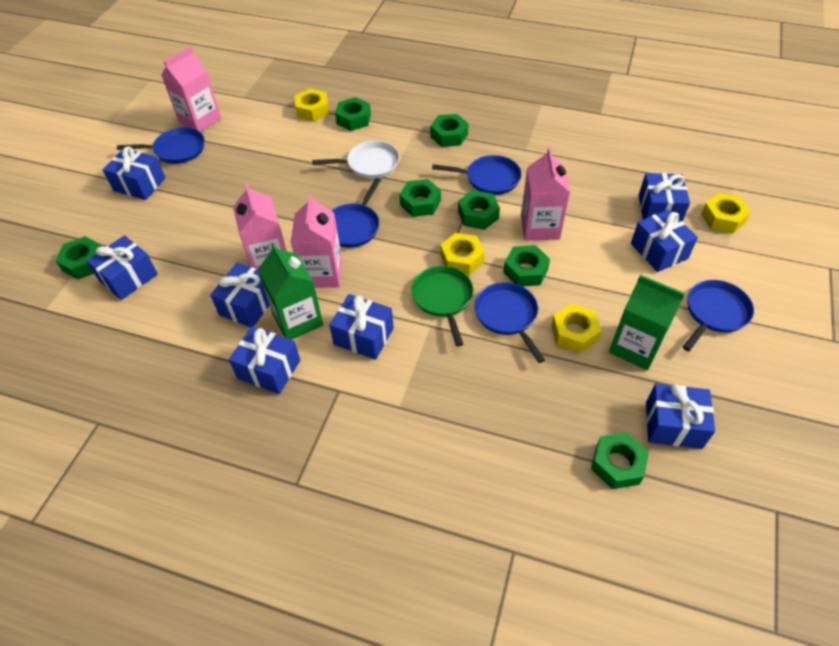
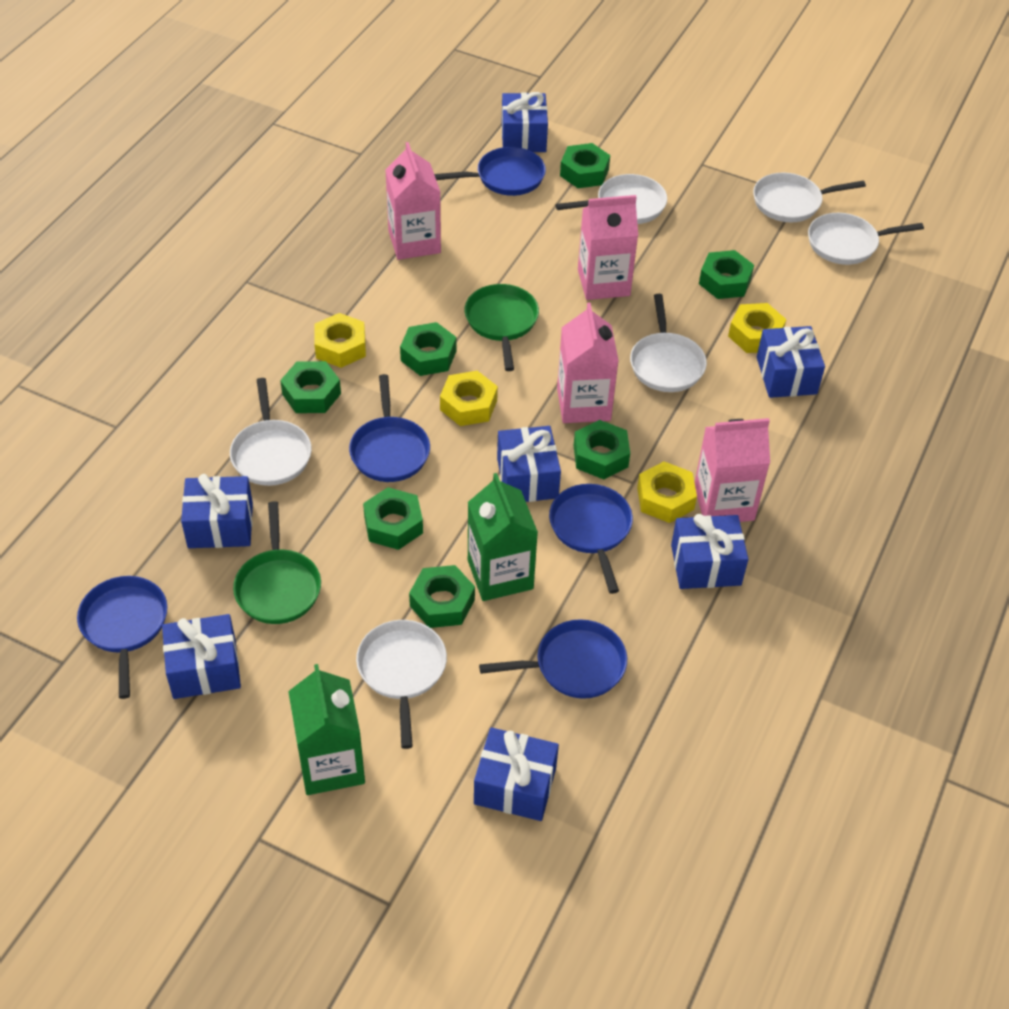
blue gift: [86,235,158,300] [103,146,165,200] [210,263,270,327] [229,326,300,394] [329,294,394,360] [631,209,698,272] [638,173,690,221] [646,384,715,449] = 8 -> [162,614,241,699] [181,474,253,548] [474,727,559,821] [497,426,561,502] [502,92,548,152] [671,514,748,589] [757,326,825,398] = 7
green pan: [411,266,473,346] = 1 -> [233,501,321,624] [465,284,539,371] = 2
white pan: [312,141,400,179] = 1 -> [230,378,312,486] [356,620,447,749] [555,174,667,224] [630,294,707,392] [753,173,866,222] [808,213,924,265] = 6

